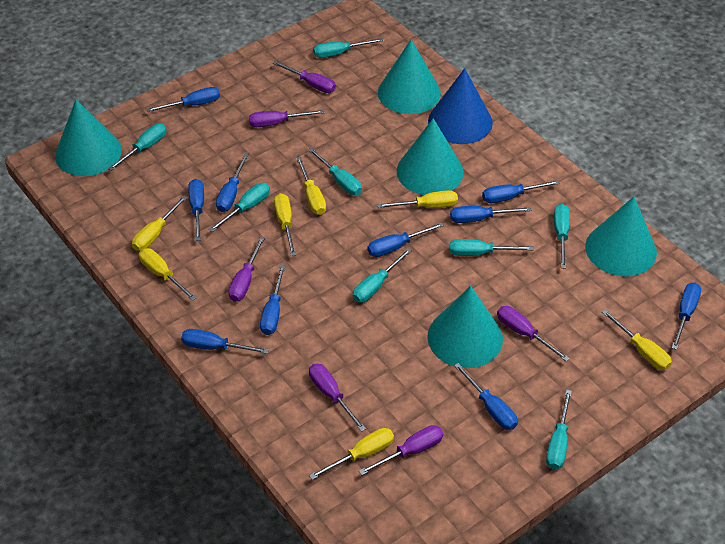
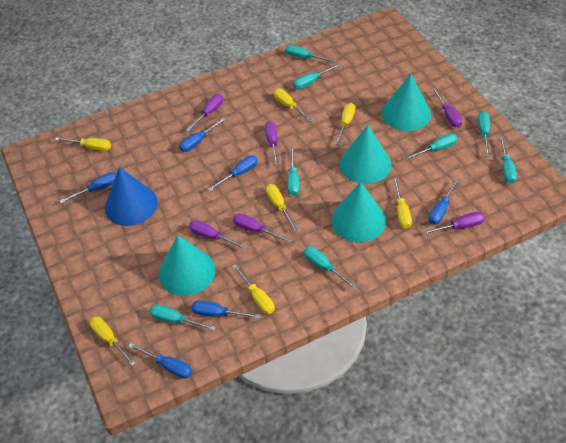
blue screwdriver: [147,87,220,112] [181,329,269,354] [188,179,204,241] [216,154,249,212] [260,265,285,335] [367,222,444,257] [450,206,531,223] [454,363,518,430] [482,180,560,203] [672,283,701,350] = 10 -> [60,172,116,203] [128,343,192,378] [179,118,226,152] [192,300,261,319] [208,155,258,191] [429,178,459,225] = 6
turquoise cone: [55,100,122,176] [378,39,441,114] [397,118,464,195] [427,286,503,368] [585,197,657,277] = 5 -> [159,235,215,296] [331,182,386,243] [340,125,391,184] [382,74,431,131] = 4

